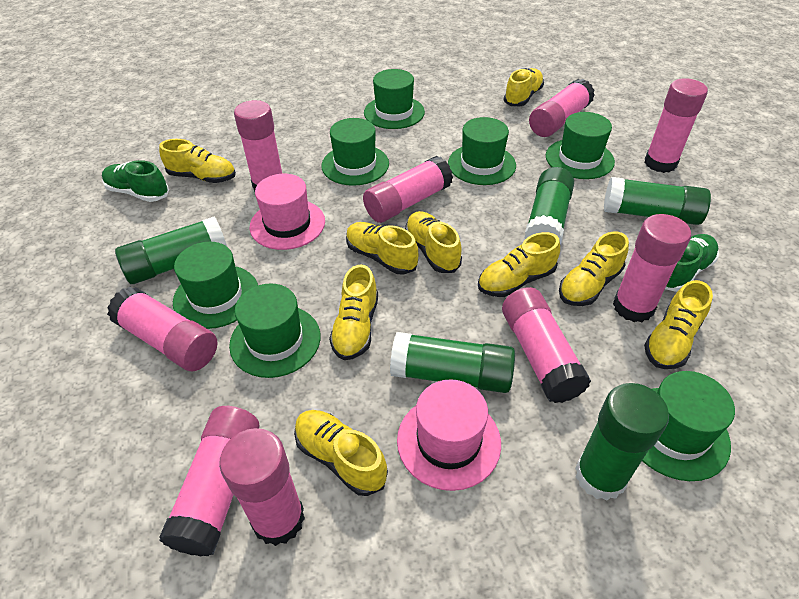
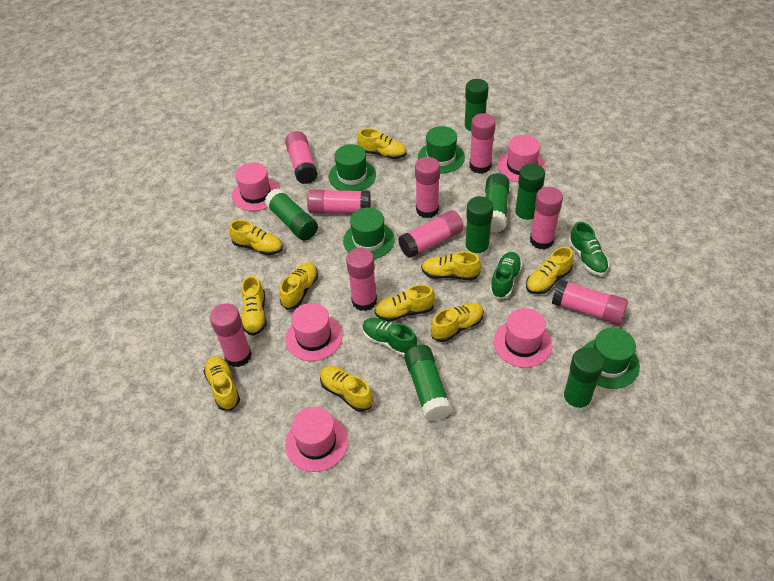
green glue stick: [115,216,227,284] [390,332,515,393] [524,167,574,244] [575,383,669,501] [604,177,711,225] = 5 -> [265,188,318,241] [404,345,452,421] [464,79,489,137] [465,196,493,258] [485,173,510,233] [514,163,545,226] [562,347,604,413] = 7
green hat: [173,242,258,329] [229,283,320,378] [322,118,389,186] [364,69,425,129] [448,117,516,185] [546,112,615,179] [642,371,735,481] = 7 -> [328,144,376,191] [343,208,395,259] [418,126,465,173] [583,328,640,389] = 4
green shoe: [102,160,169,202] [665,234,719,292] = 2 -> [362,318,417,357] [490,252,522,299] [569,222,609,276] = 3
pink hat: [250,174,325,250] [397,380,501,491] = 2 -> [232,162,280,211] [285,303,342,361] [285,407,348,472] [494,308,552,368] [498,135,546,183] = 5
yellow shoe: [159,139,236,183] [294,410,388,496] [329,264,378,360] [346,222,418,275] [405,211,462,273] [478,232,560,297] [504,68,544,106] [559,231,629,306] [644,280,713,369] = 9 -> [203,356,240,410] [229,220,283,255] [241,276,267,336] [279,262,318,309] [320,366,373,412] [357,128,407,159] [375,284,435,322] [421,251,481,280] [431,303,484,342] [526,247,574,294] = 10

